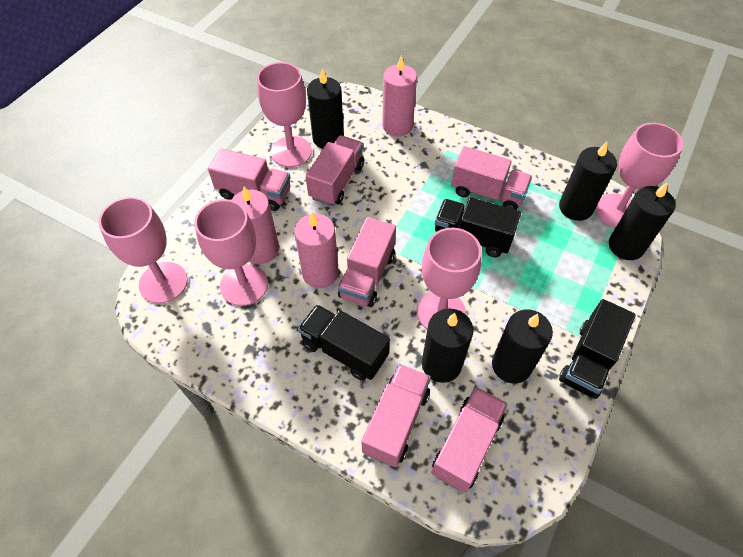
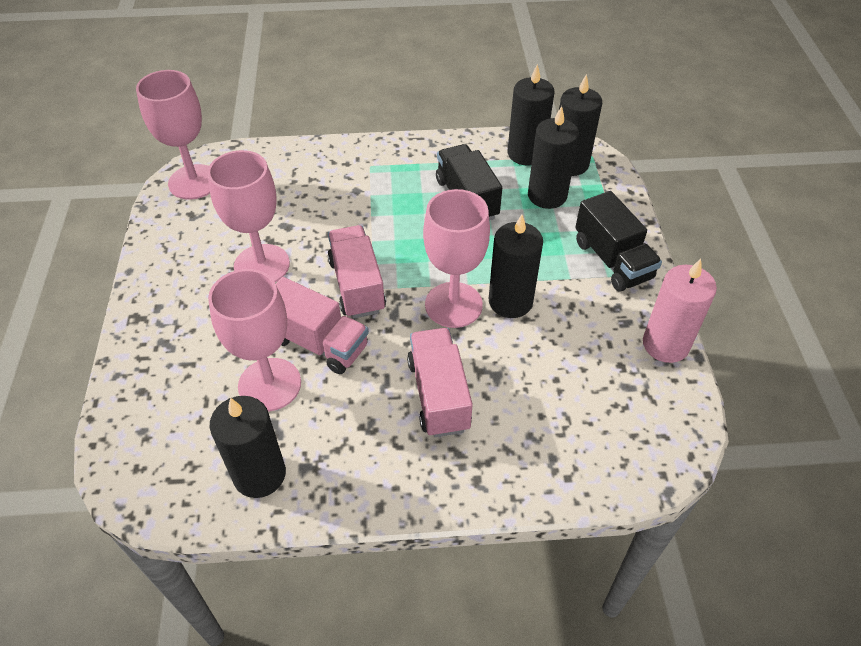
black truck: [298,304,390,381] [435,197,521,257] [559,299,636,399] = 3 -> [436,144,502,220] [575,191,662,292] = 2
pink candle: [231,187,279,264] [294,212,339,288] [382,55,417,136] = 3 -> [643,259,717,363] = 1
pink goblet: [98,197,188,304] [194,199,268,306] [257,62,312,167] [417,228,481,329] [595,123,683,228] = 5 -> [136,70,210,200] [207,150,290,282] [208,269,301,411] [423,189,490,328] = 4
pink truck: [208,148,290,211] [306,135,364,206] [338,217,396,307] [361,364,431,467] [431,387,508,493] [451,146,532,210] = 6 -> [276,277,369,374] [327,225,386,319] [407,328,473,437] = 3

